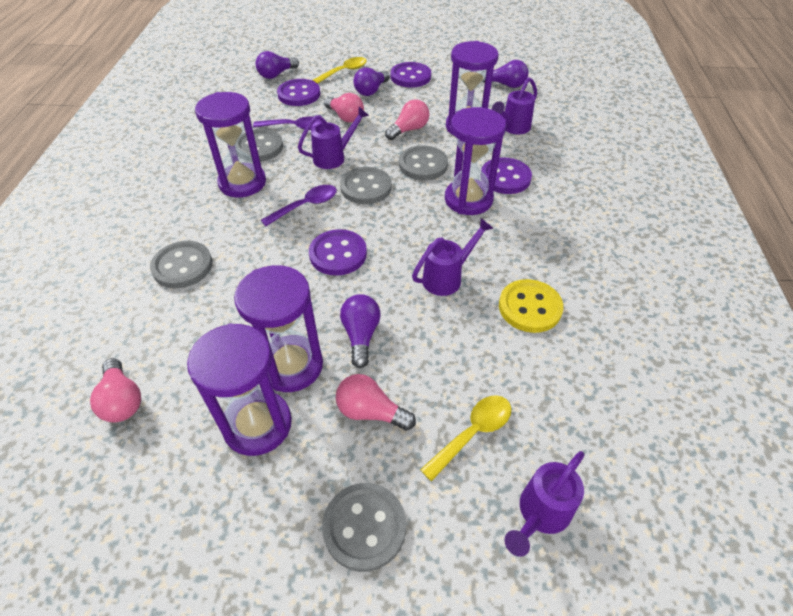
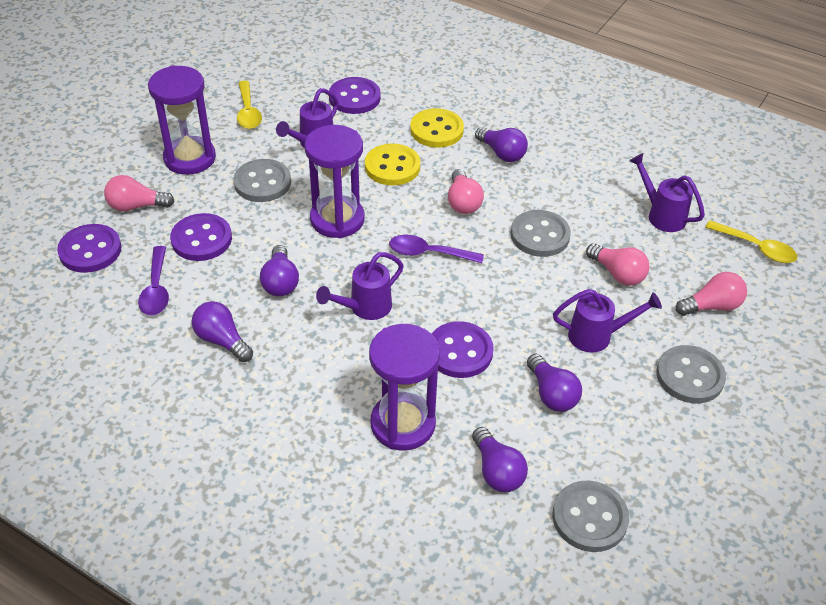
grey button: [150,241,213,288] [236,129,283,162] [322,483,406,572] [340,167,391,204] [399,145,448,180] = 5 -> [233,159,291,202] [511,210,571,257] [552,481,629,552] [656,345,726,403] = 4
purple hourglass: [187,323,292,456] [195,92,266,197] [234,265,323,392] [445,107,506,215] [446,41,498,135] = 5 -> [148,66,216,175] [305,125,365,238] [369,324,440,450] = 3
purple light bulb: [255,51,299,79] [340,294,381,368] [353,67,390,96] [483,60,528,88] = 4 -> [192,301,253,362] [260,245,299,296] [472,427,528,492] [475,127,528,162] [527,354,582,412] = 5
yellow button: [499,279,563,333] = 1 -> [365,144,420,185] [410,108,464,148] = 2

